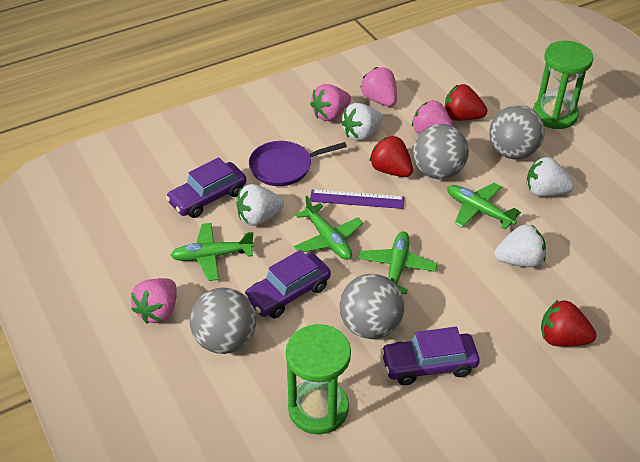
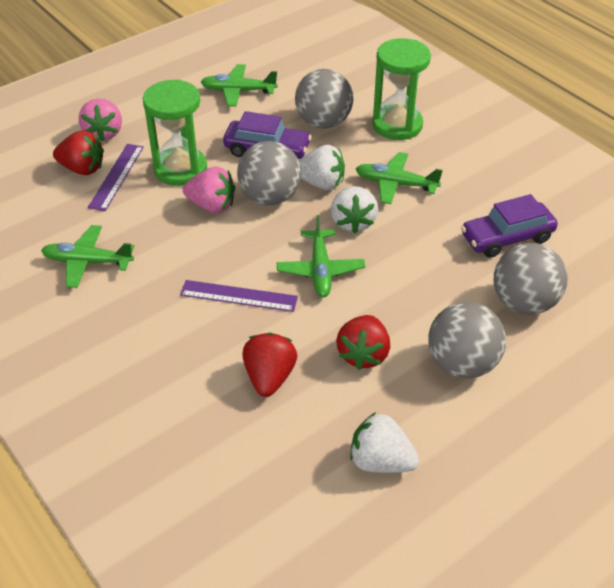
pink strawberry: [131,278,177,324] [310,84,351,121] [360,67,397,107] [412,100,454,134] = 4 -> [79,99,122,142] [183,167,235,213] = 2
purple car: [166,157,247,218] [244,250,331,318] [381,327,480,385] = 3 -> [223,111,312,159] [461,194,558,258] = 2
purple pan: [249,141,347,186] = 1 -> none = 0
purple ruler: [310,189,404,209] = 1 -> [88,144,144,211] [180,280,298,312] = 2
white strawberry: [236,184,284,226] [341,103,383,141] [494,224,546,267] [526,157,574,197] = 4 -> [298,145,345,190] [331,186,378,233] [350,412,419,473] = 3

